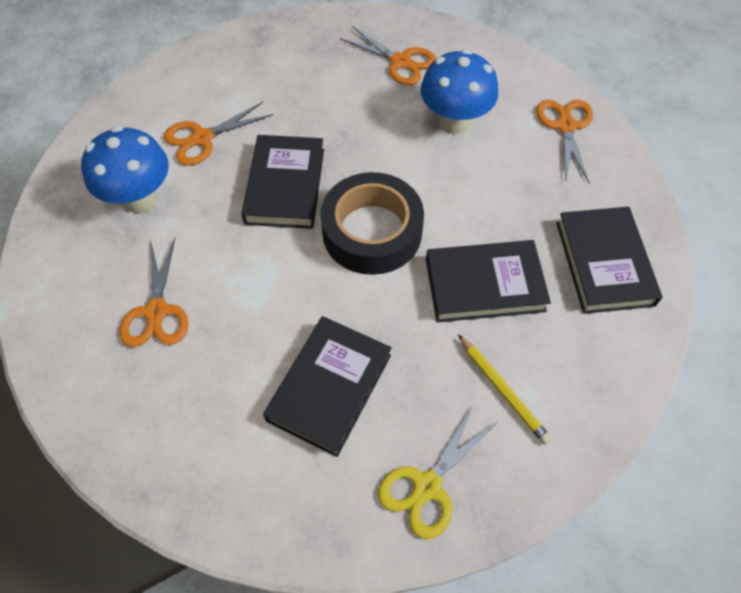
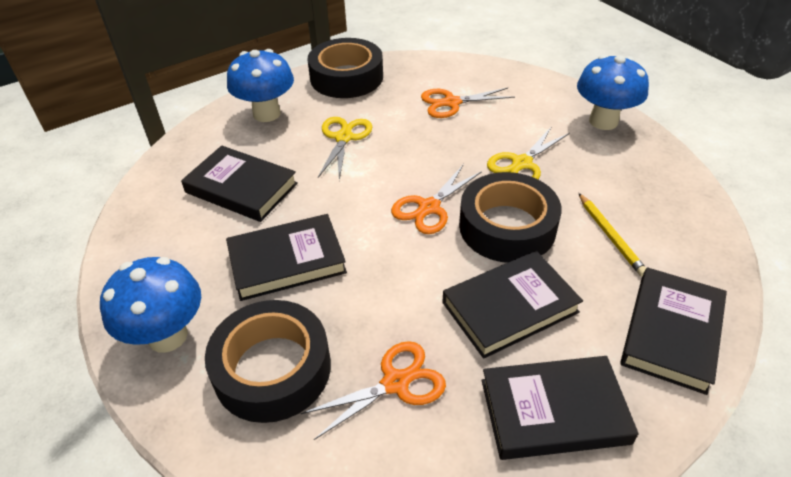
black book: [241,135,324,229] [263,316,392,457] [426,240,551,322] [556,207,662,314] = 4 -> [181,146,298,222] [226,214,347,301] [442,251,583,359] [482,356,639,460] [620,267,727,395] = 5
black tape: [320,172,424,275] = 1 -> [205,300,331,423] [307,38,383,98] [459,172,562,263] = 3
blue mushroom: [81,126,169,213] [420,49,498,135] = 2 -> [100,257,201,353] [227,49,294,122] [577,55,649,130] = 3
orange scissors: [119,238,188,347] [164,102,273,165] [340,26,436,85] [536,100,593,183] = 4 -> [301,341,446,440] [391,164,482,234] [421,88,515,118] = 3
yellow scissors: [378,407,497,539] = 1 -> [318,117,372,181] [487,126,570,179] = 2

